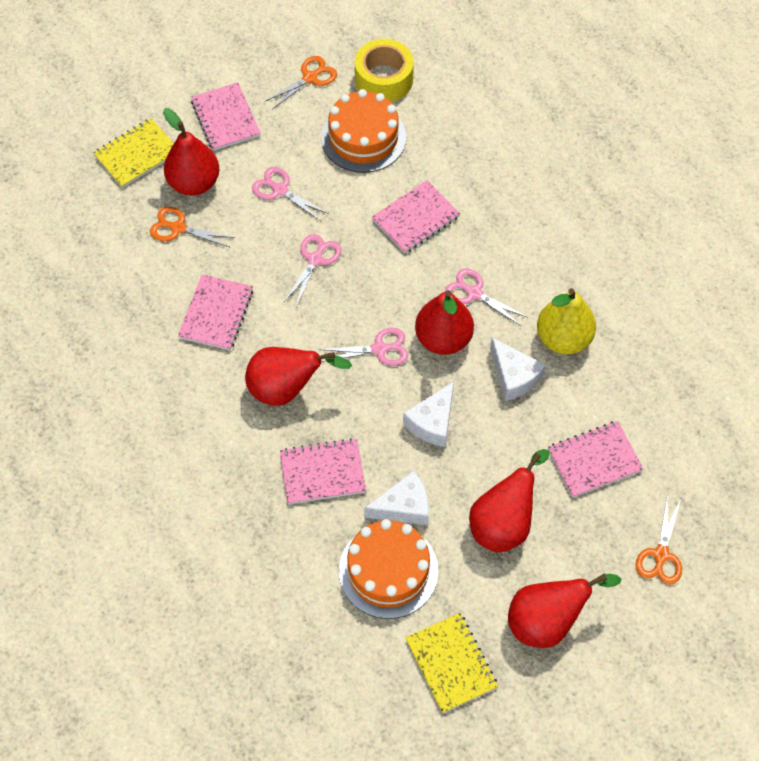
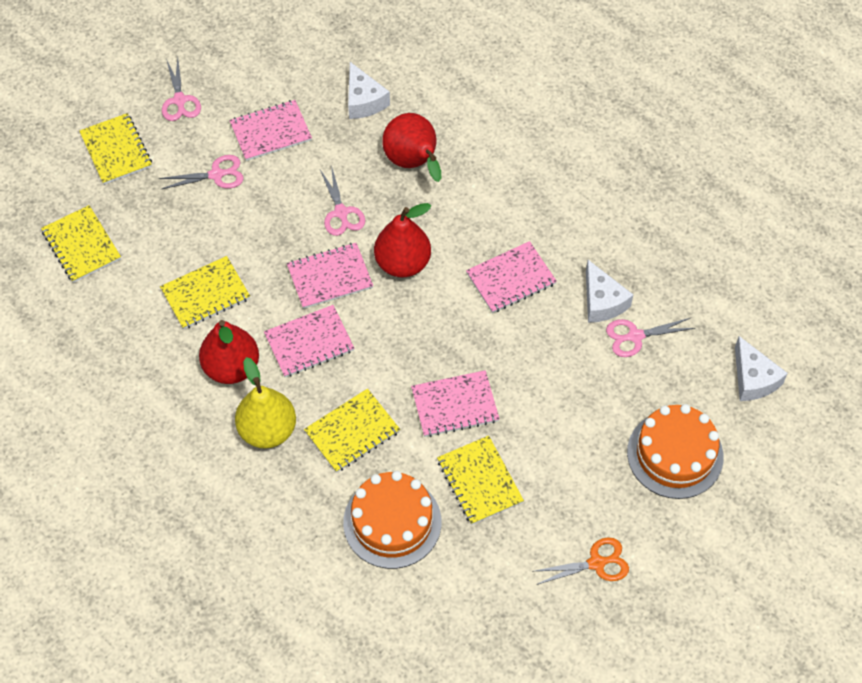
orange scissors: [150,207,235,247] [264,56,337,109] [636,499,682,585] = 3 -> [535,537,629,585] = 1
red pear: [163,108,219,196] [245,347,352,406] [415,290,474,355] [469,449,550,552] [508,573,621,648] = 5 -> [199,320,259,384] [374,203,431,278] [383,113,441,182] = 3
yellow notebook: [93,118,174,188] [406,613,498,713] = 2 -> [41,205,121,283] [79,113,152,185] [160,256,250,329] [304,389,400,473] [437,435,524,525] = 5
yellow tape: [355,39,414,102] = 1 -> none = 0

